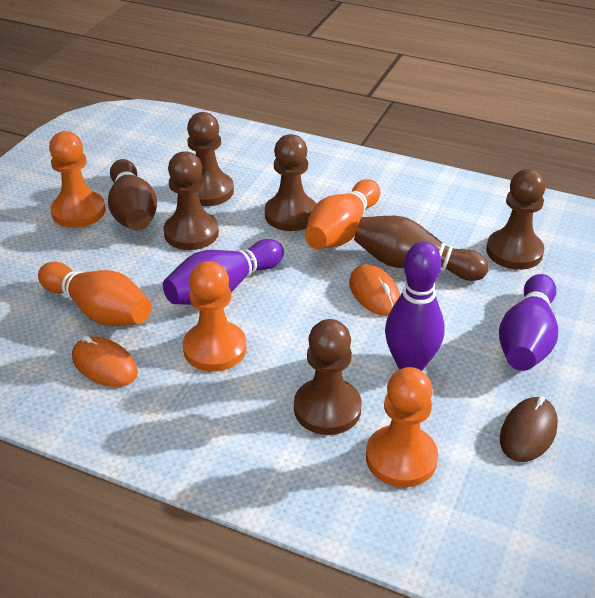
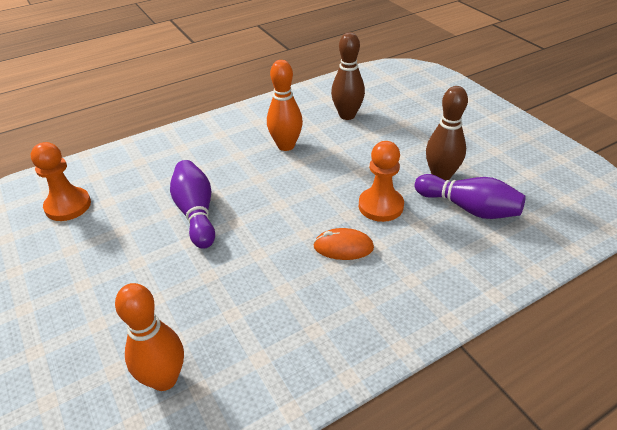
brown mouse: [500,396,558,462] = 1 -> none = 0
brown pawn: [164,152,219,250] [187,112,234,206] [265,134,316,231] [294,319,362,435] [486,169,546,270] = 5 -> none = 0
orange mouse: [72,335,138,387] [349,265,400,316] = 2 -> [313,228,374,260] = 1
orange pawn: [49,131,105,228] [183,261,246,372] [366,367,438,488] = 3 -> [31,142,91,221] [359,141,404,222] = 2
purple bowling pin: [163,239,284,305] [385,242,444,371] [499,274,558,371] = 3 -> [170,160,215,249] [415,174,526,219] = 2

